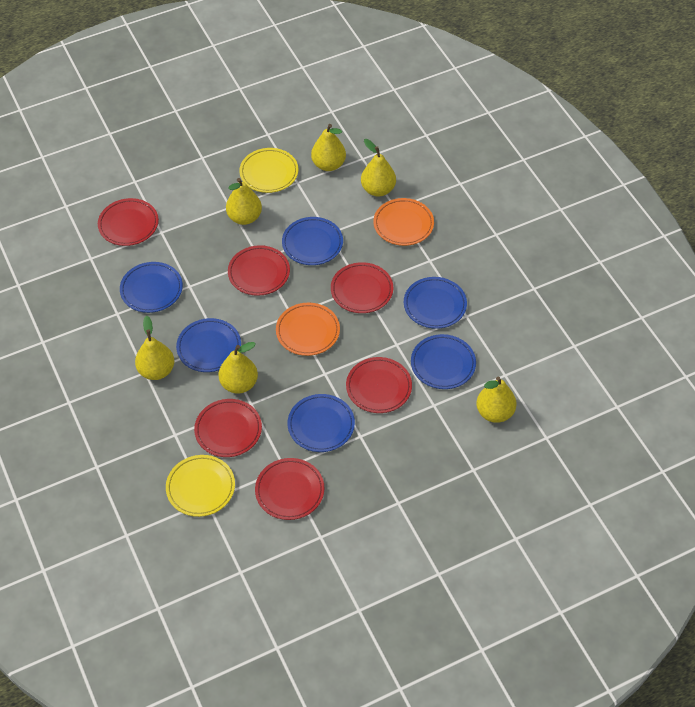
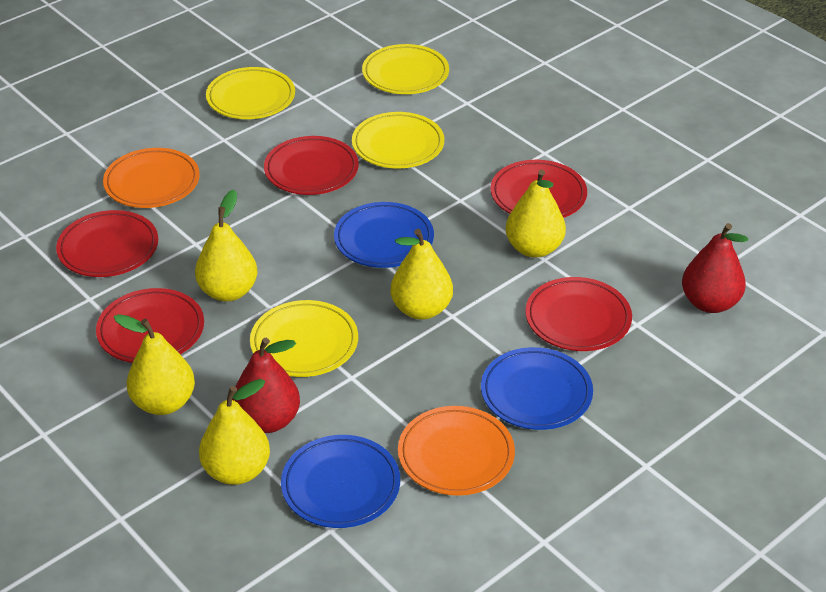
blue plate: [120,262,183,313] [176,318,241,372] [282,217,343,265] [288,394,355,452] [404,277,467,329] [411,334,476,389] = 6 -> [281,435,400,528] [334,202,434,268] [481,347,593,430] = 3
red pear: none = 0 -> [232,338,300,433] [682,223,749,313] = 2
red plate: [98,198,159,246] [194,399,262,457] [228,245,290,296] [255,458,324,520] [331,262,393,313] [346,357,412,413] = 6 -> [56,210,158,277] [96,288,204,363] [264,136,359,195] [490,160,587,218] [525,277,632,351] = 5
yellow pear: [135,316,174,380] [219,342,258,394] [226,178,262,225] [311,124,346,171] [361,139,396,197] [476,376,516,423] = 6 -> [114,314,195,415] [195,190,257,301] [199,379,270,485] [391,229,453,320] [506,170,566,258] = 5
yellow plate: [166,455,235,517] [239,148,298,193] = 2 -> [206,67,295,119] [250,300,358,377] [352,112,444,168] [362,44,449,94] = 4

